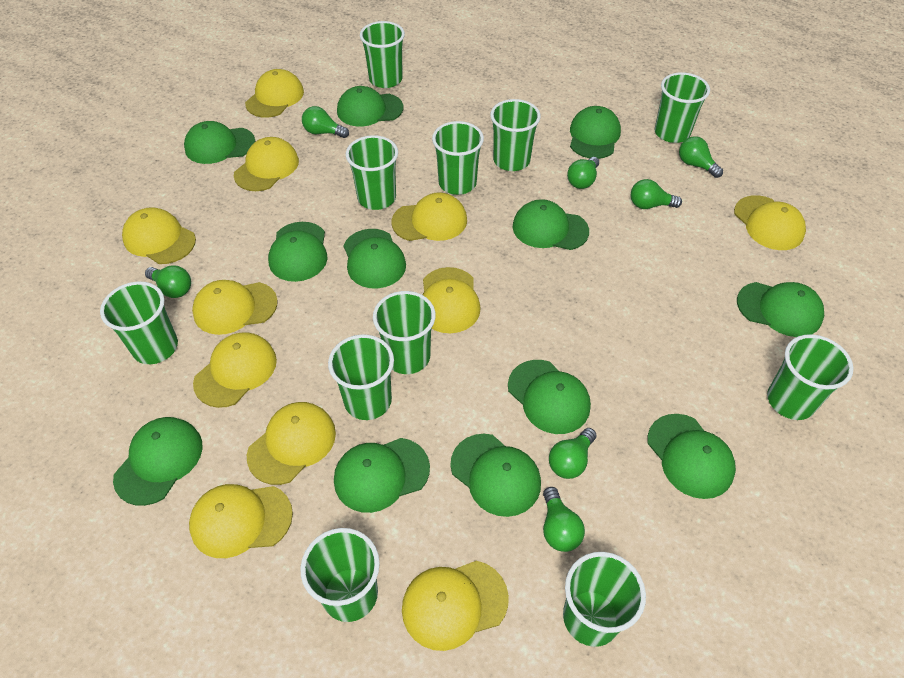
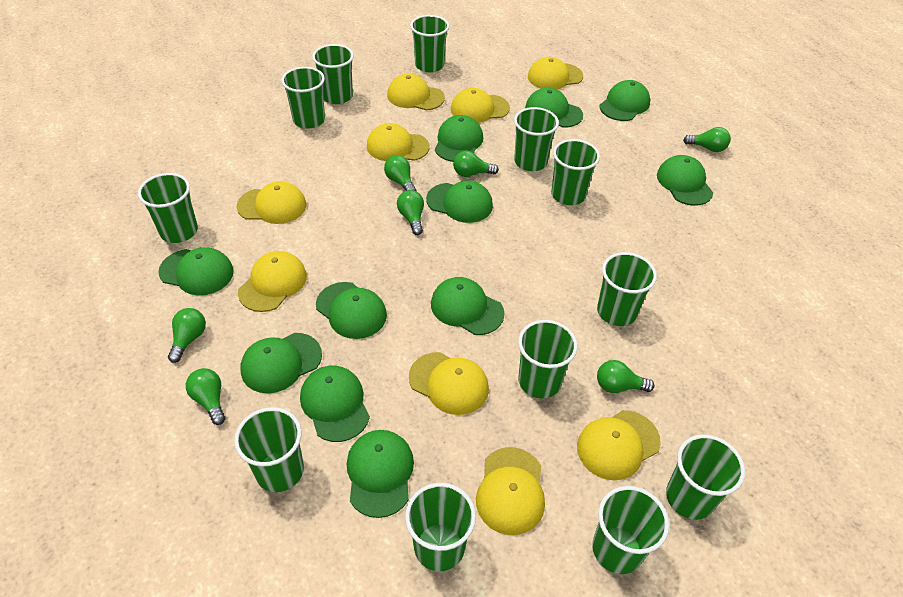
green cap: [113,417,203,506] [184,121,255,164] [268,222,328,282] [334,438,430,513] [337,86,403,126] [343,229,406,289] [450,434,541,517] [508,360,591,434] [513,199,589,250] [570,106,621,159] [647,414,736,499] [737,282,824,337] = 12 -> [158,247,234,296] [241,333,322,393] [300,366,370,442] [316,282,387,339] [347,430,414,518] [426,181,493,223] [431,277,504,335] [435,115,483,162] [525,88,583,127] [599,80,650,121] [657,155,713,206] = 11
green cup: [100,281,178,364] [300,528,380,622] [328,334,394,420] [346,135,398,210] [360,21,405,88] [373,291,436,374] [432,121,484,195] [490,99,541,171] [563,552,646,647] [655,72,710,143] [767,334,854,420] = 11 -> [138,173,198,243] [234,407,304,492] [281,67,325,129] [312,44,354,104] [405,483,476,571] [410,15,449,72] [514,107,559,171] [518,320,578,398] [551,139,600,205] [592,486,669,574] [597,252,657,326] [666,434,745,520] = 12
yellow cap: [122,207,196,264] [189,484,293,558] [192,280,278,335] [193,332,277,408] [234,137,299,191] [245,69,304,118] [247,402,336,485] [392,192,467,241] [402,561,509,651] [423,267,480,333] [734,195,806,250] = 11 -> [237,181,306,224] [238,251,307,312] [367,123,429,161] [387,73,445,110] [409,352,489,415] [451,88,510,123] [476,447,545,535] [528,57,583,90] [577,410,661,481] = 9

